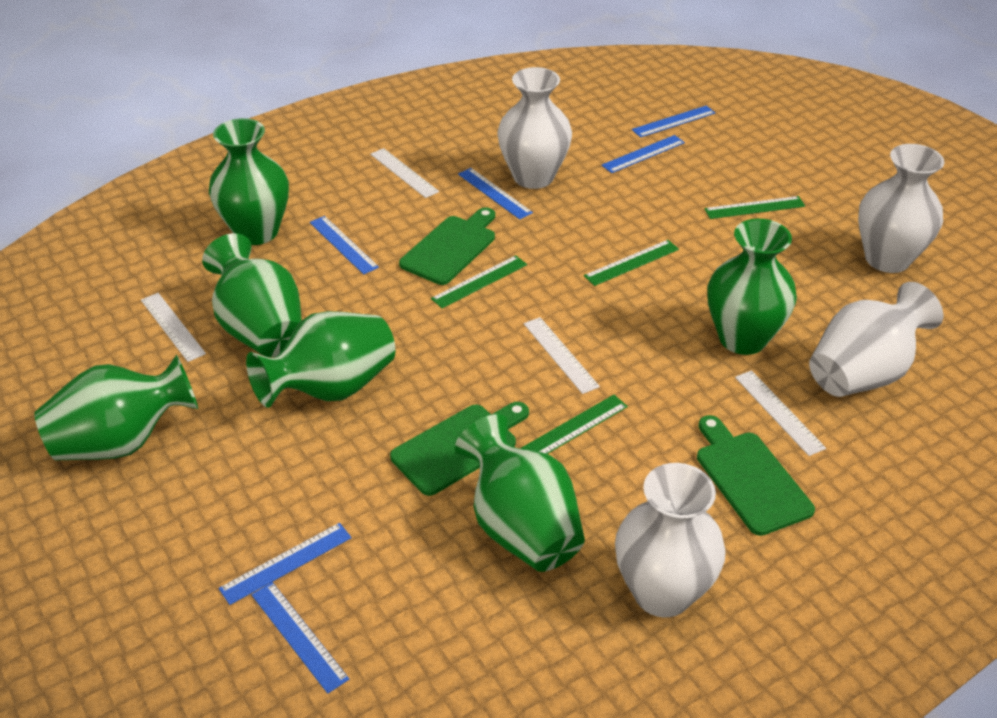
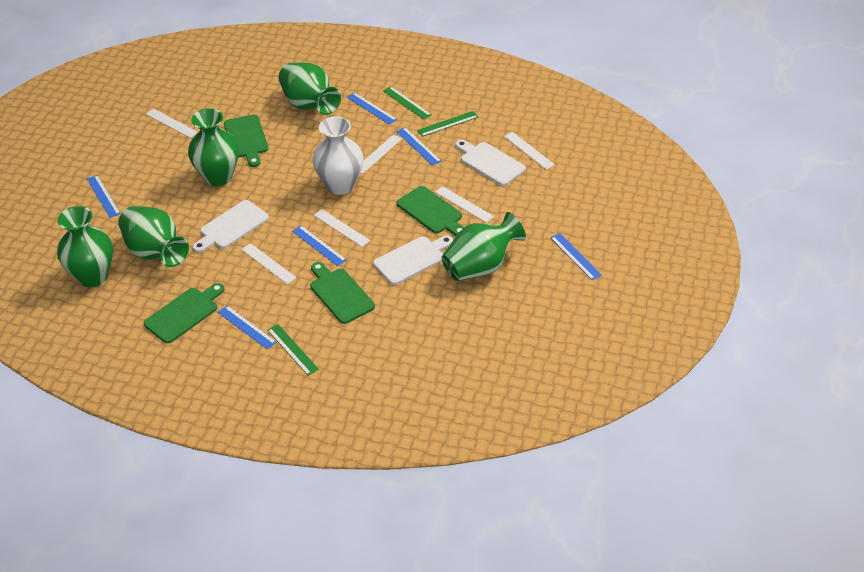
green cutting board: [390,402,529,496] [399,207,495,285] [697,415,815,536] = 3 -> [144,283,225,343] [224,115,268,167] [310,262,375,324] [397,186,464,236] = 4
green ruler: [431,255,527,308] [520,395,628,454] [584,240,679,286] [704,196,805,219] = 4 -> [267,324,319,376] [383,86,432,120] [417,111,478,137] = 3
green vase: [34,355,198,461] [202,233,302,357] [209,118,289,245] [246,311,395,408] [455,414,585,572] [707,219,797,355] = 6 -> [57,206,113,287] [118,206,189,267] [188,108,239,186] [279,63,341,115] [442,212,526,281] = 5
white cutting board: none = 0 -> [193,200,269,253] [373,235,453,285] [455,140,526,186] = 3
white ruler: [141,293,206,362] [370,148,439,198] [524,317,600,394] [735,370,826,456] = 4 -> [146,108,198,138] [241,243,297,284] [314,209,371,247] [360,134,402,174] [435,186,494,223] [504,132,555,170] = 6
white vase: [497,67,572,189] [615,463,726,617] [809,282,943,397] [858,144,944,273] = 4 -> [312,116,363,195] = 1

